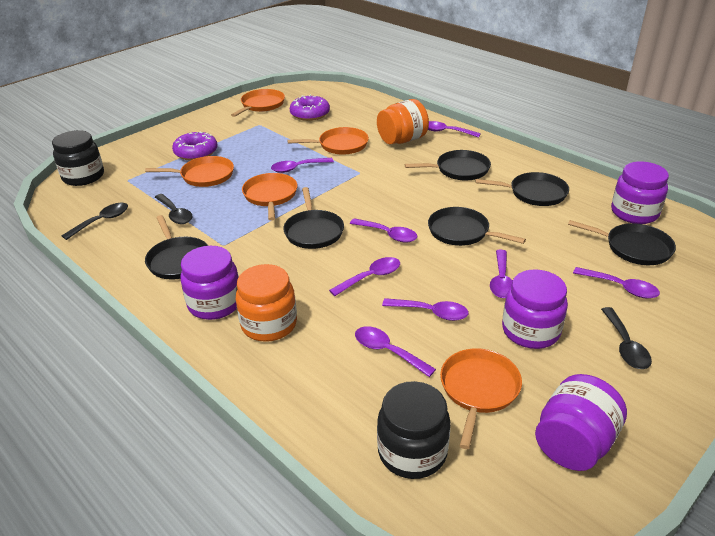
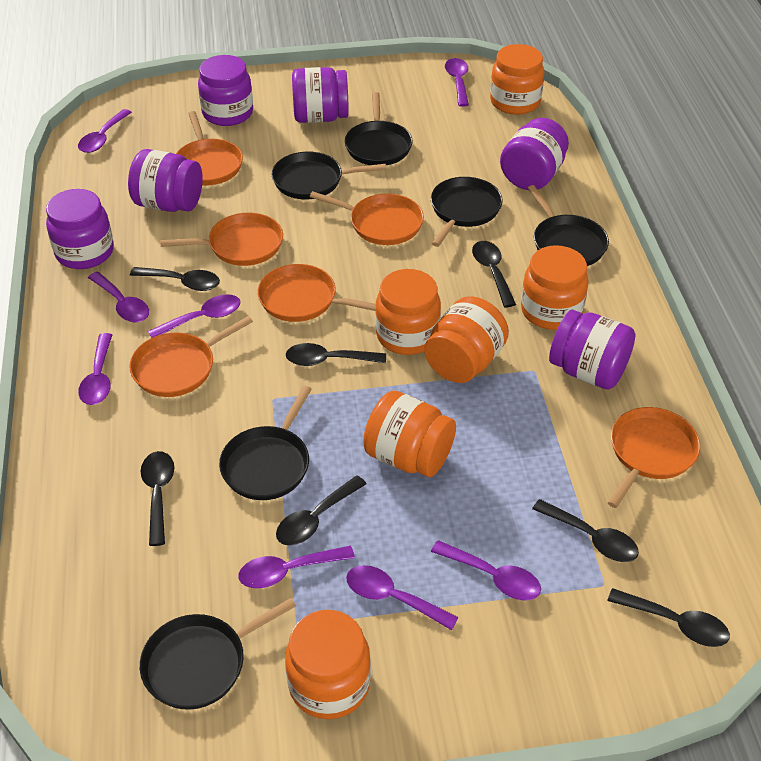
black jar: [52,130,104,186] [377,381,451,479] = 2 -> none = 0
black spoon: [62,203,128,240] [155,194,193,224] [601,307,652,369] = 3 -> [130,267,220,291] [141,451,174,546] [276,476,366,545] [286,343,386,366] [472,241,516,307] [532,499,639,562] [607,588,730,647] = 7
orange jar: [236,264,297,342] [377,99,429,145] = 2 -> [285,610,371,719] [363,391,456,477] [375,269,441,355] [424,296,509,383] [490,44,545,115] [521,245,588,330] = 6
orange pan: [145,156,234,187] [231,89,285,117] [242,173,298,221] [287,127,369,155] [440,348,522,449] = 5 -> [129,316,253,397] [160,212,283,266] [176,111,243,186] [257,264,376,322] [310,191,424,245] [607,407,700,508] = 6
purple donut: [172,132,218,161] [290,95,330,121] = 2 -> none = 0
purple jar: [180,246,239,320] [502,269,568,349] [535,374,627,471] [611,162,669,224] = 4 -> [46,189,114,269] [128,149,203,212] [198,55,253,126] [292,67,349,123] [500,118,569,190] [549,310,635,390] = 6

